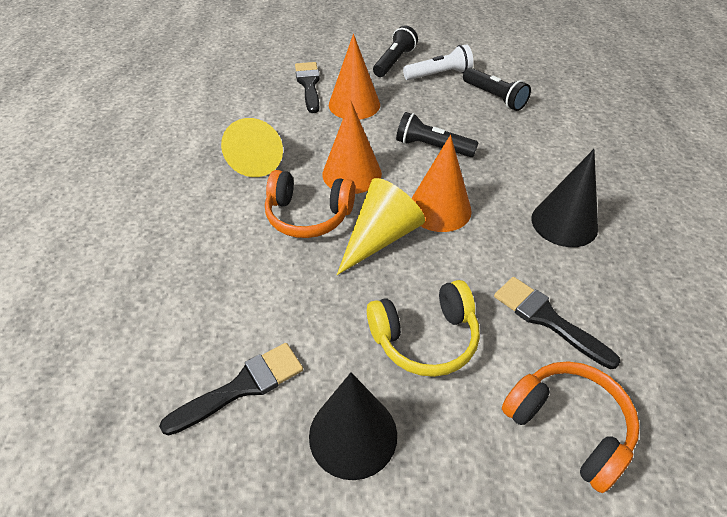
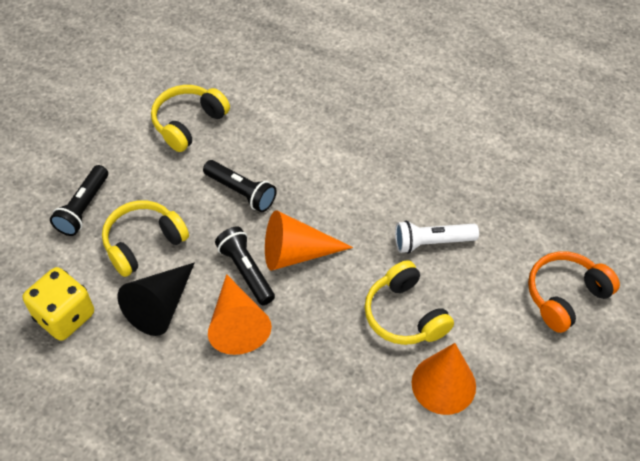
black brush: [159,343,303,435] [295,62,320,113] [494,277,621,369] = 3 -> none = 0
black cone: [309,373,397,480] [532,149,598,247] = 2 -> [117,262,195,336] = 1
orange headphones: [265,170,355,238] [502,361,640,493] = 2 -> [528,252,620,333] = 1
yellow cone: [221,118,283,177] [337,178,425,275] = 2 -> none = 0
yellow dice: none = 0 -> [22,267,94,341] = 1
yellow headphones: [367,280,480,377] = 1 -> [102,200,189,277] [151,85,230,152] [365,260,454,345] = 3

